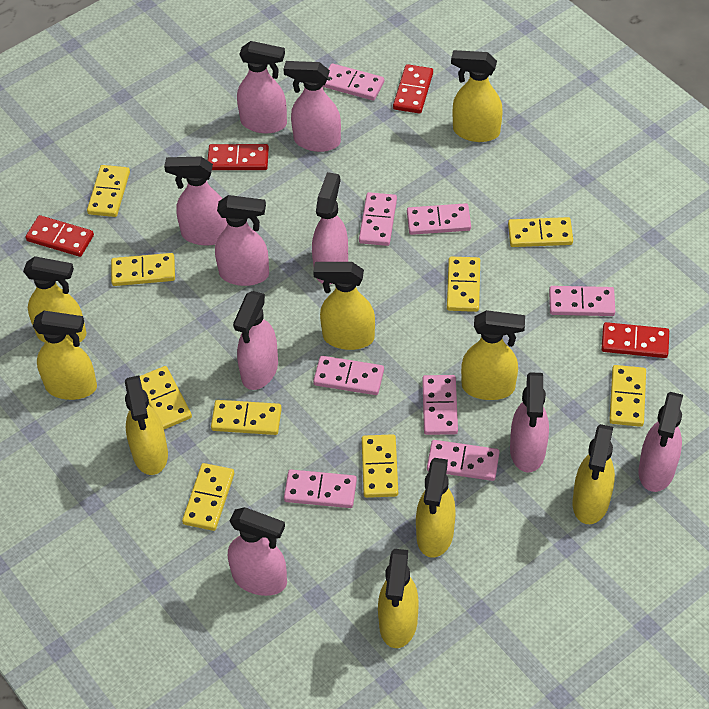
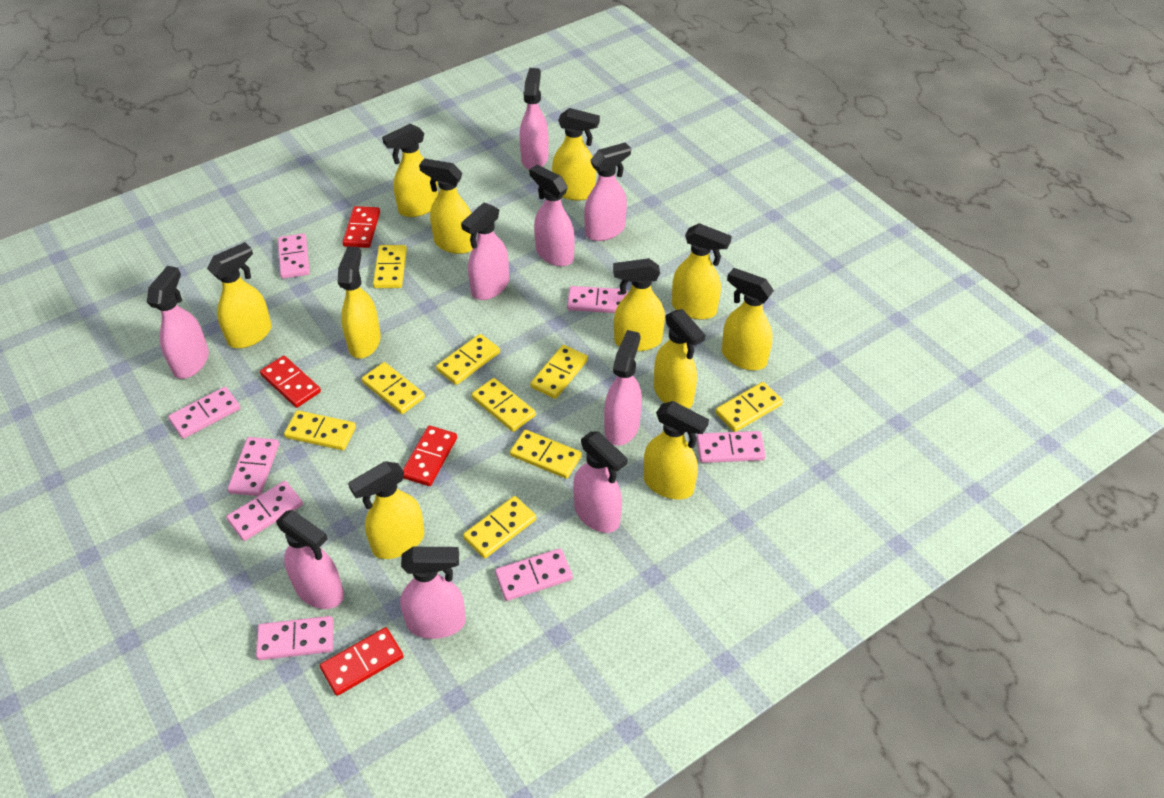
yellow spray bottle: [23,256,87,343] [33,311,97,400] [125,375,168,475] [313,262,375,350] [378,549,419,648] [416,458,456,558] [451,50,503,142] [461,310,525,400] [572,424,615,524] = 9 -> [207,242,272,348] [338,246,381,359] [348,461,424,559] [382,123,438,217] [419,159,473,254] [552,108,600,201] [613,258,665,351] [644,401,709,500] [654,309,705,409] [672,223,732,320] [722,268,774,370] = 11

